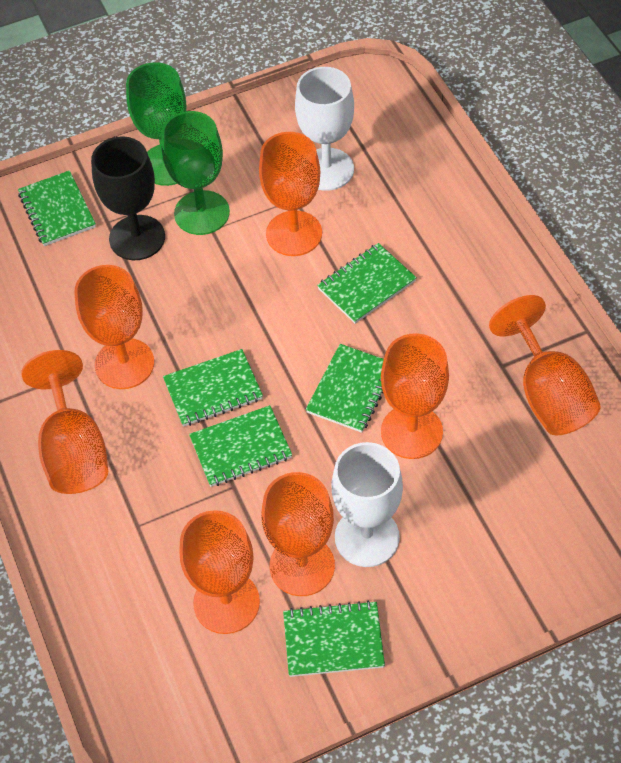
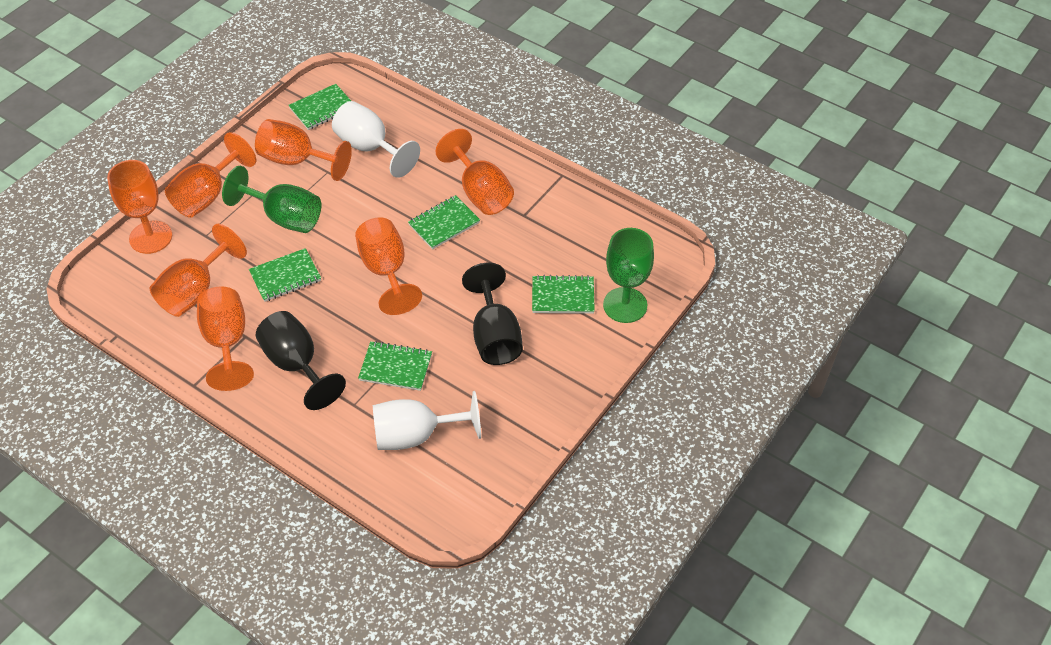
black goblet: [91,136,165,260] = 1 -> [256,311,346,410] [462,263,523,365] = 2
green notebook: [18,170,96,246] [163,349,263,427] [189,405,292,487] [283,600,385,677] [306,344,384,433] [317,243,417,324] = 6 -> [249,248,321,302] [289,84,351,130] [358,341,432,391] [408,195,480,250] [532,275,595,314] = 5

